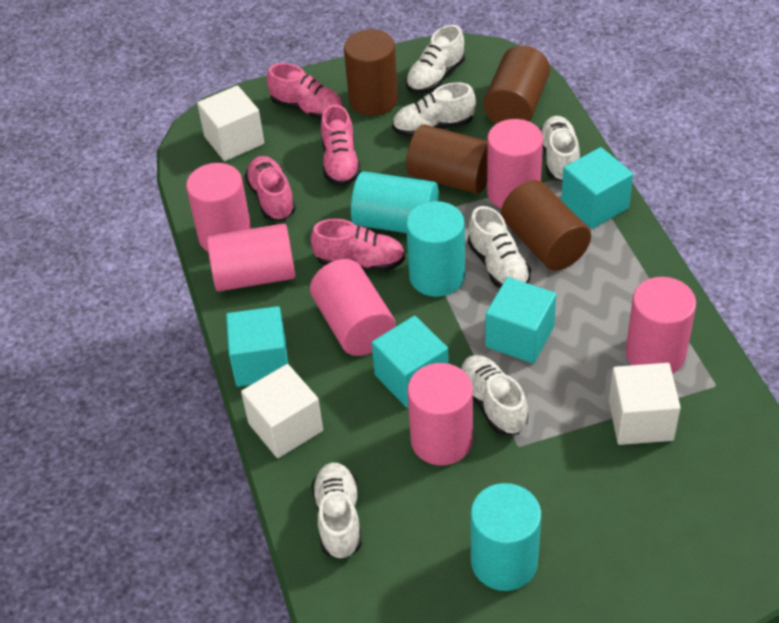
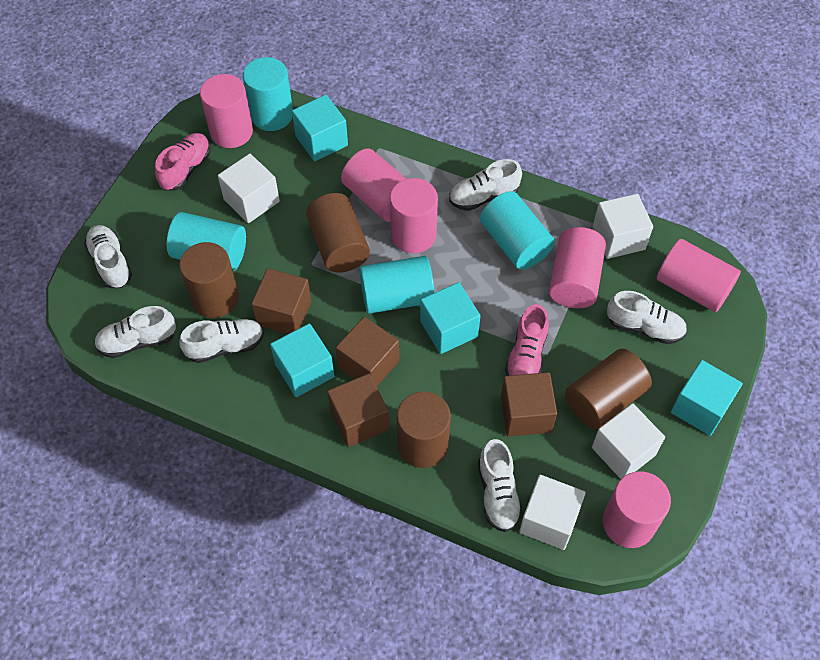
brown cube: none = 0 -> [251,268,311,334] [327,373,389,447] [336,317,399,386] [501,372,557,436] = 4
pink shoe: [245,156,296,221] [267,63,343,120] [311,219,405,271] [321,105,361,186] = 4 -> [155,133,211,191] [505,304,549,376] = 2
turquoise cylinder: [351,171,439,233] [406,201,465,297] [471,483,541,591] = 3 -> [167,212,246,271] [243,57,293,131] [359,256,435,314] [480,191,555,270] = 4
white cube: [197,85,264,161] [241,364,323,458] [609,363,681,445] = 3 -> [218,154,280,223] [519,475,586,550] [592,403,665,479] [593,194,653,259] = 4

